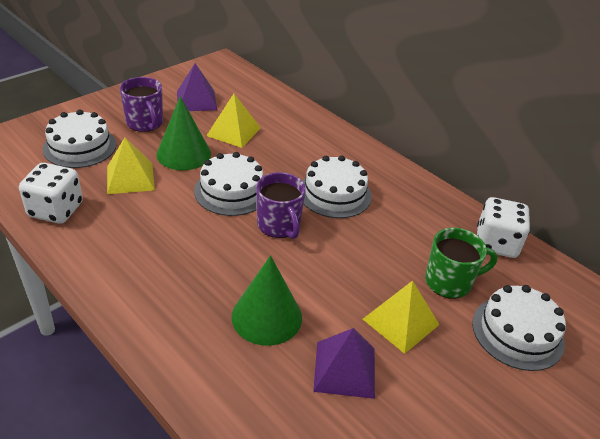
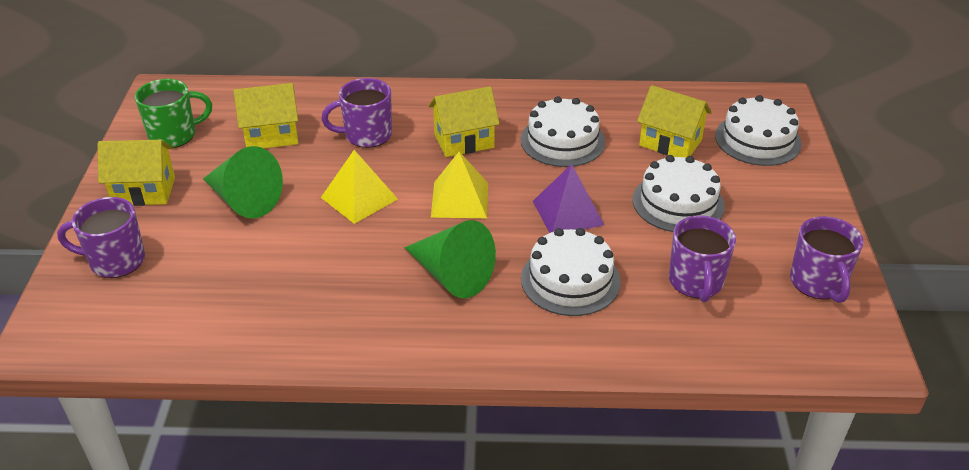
purple mug: [120,77,163,132] [256,172,306,239] = 2 -> [57,197,145,278] [321,78,392,148] [669,215,736,302] [790,216,863,303] = 4
purple pyramid: [177,63,217,111] [313,328,375,399] = 2 -> [533,164,604,233] = 1
white dice: [19,163,83,224] [477,197,530,258] = 2 -> none = 0
yellow house: none = 0 -> [98,140,175,206] [233,83,298,148] [429,86,500,157] [637,85,712,158] = 4
yellow pyramid: [107,137,155,194] [206,94,261,148] [363,281,440,354] = 3 -> [321,150,398,224] [431,152,488,218] = 2

